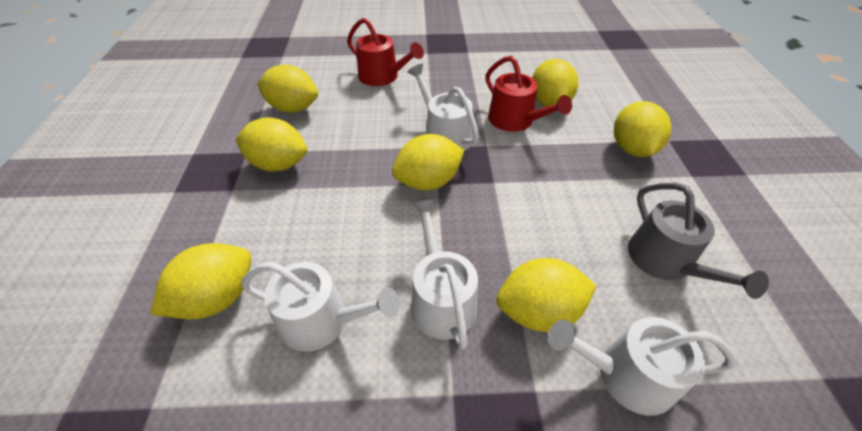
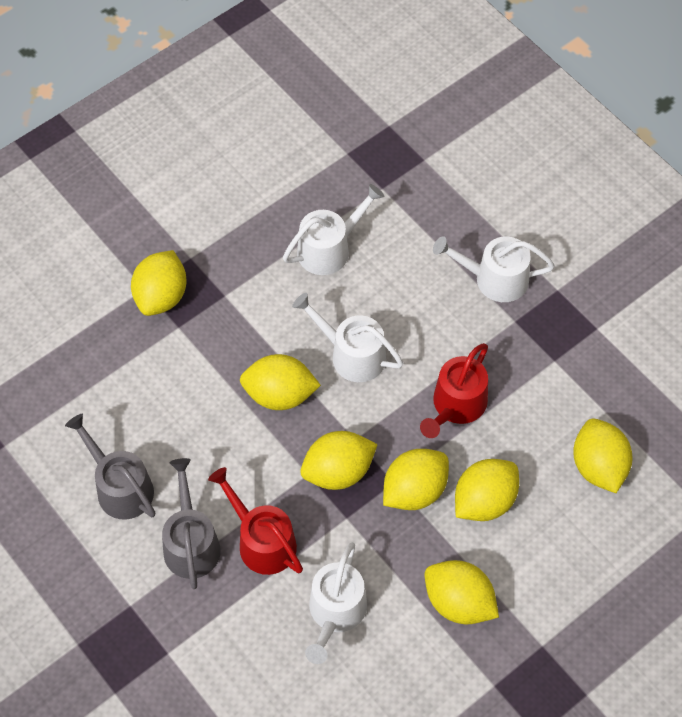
grey watering can: [628,183,769,299] = 1 -> [65,414,155,520] [162,458,221,589] = 2

